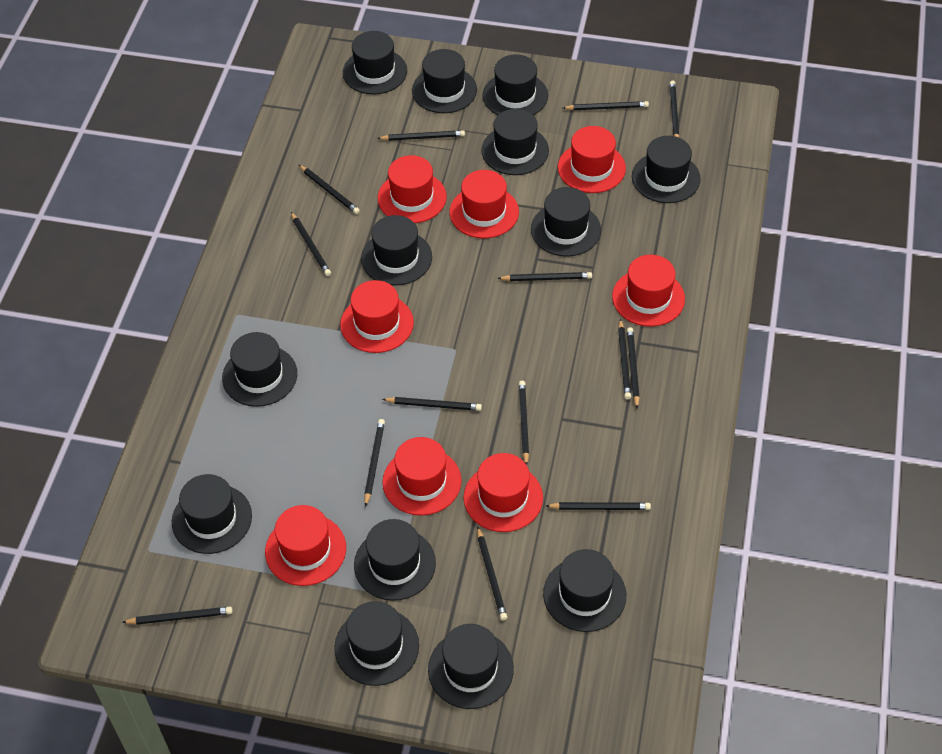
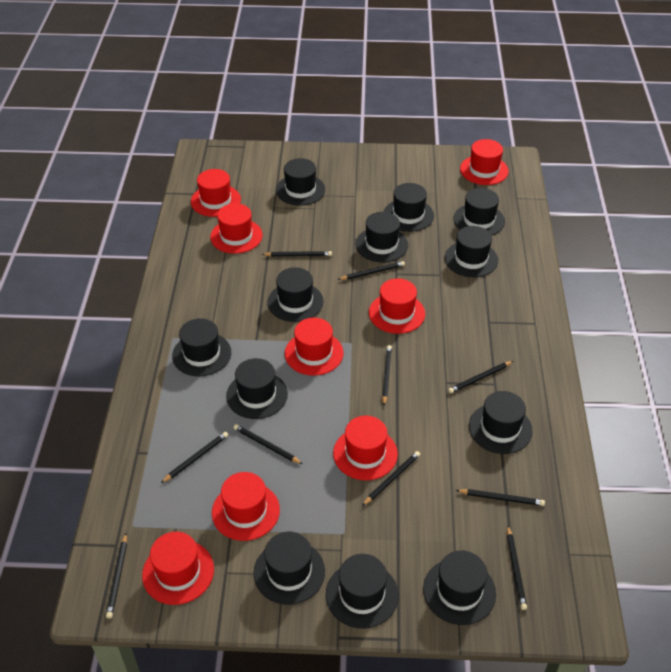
black hat: [172,474,252,554] [222,332,297,407] [334,601,419,686] [343,31,407,94] [354,519,436,601] [361,215,432,286] [412,49,477,113] [428,624,514,709] [481,109,549,175] [483,54,548,115] [531,187,601,257] [543,549,626,632] [632,136,701,203] = 13 -> [172,318,231,377] [226,358,288,419] [254,532,325,605] [268,267,324,322] [276,158,325,206] [326,554,399,629] [356,212,408,262] [384,183,434,232] [423,550,496,625] [445,226,498,277] [454,188,505,236] [469,391,533,454] = 12
black pencil: [122,607,232,625] [291,212,331,276] [299,165,360,214] [364,419,385,507] [377,130,465,141] [382,397,482,411] [477,526,507,620] [497,272,592,281] [519,381,529,465] [546,502,651,510] [563,101,649,110] [618,319,631,399] [627,327,640,409] [670,80,679,137] = 14 -> [106,533,127,619] [161,432,228,483] [234,424,303,464] [262,251,332,257] [338,261,405,280] [362,451,420,506] [382,345,392,405] [448,361,513,393] [456,489,545,506] [507,526,527,610] = 10

